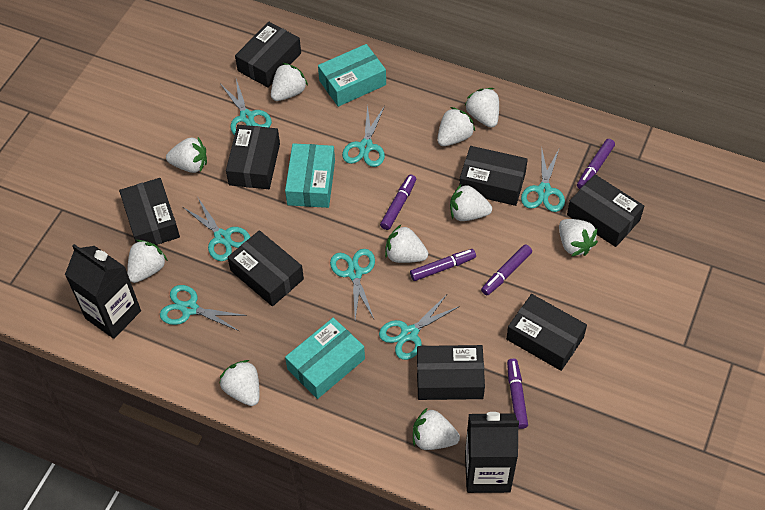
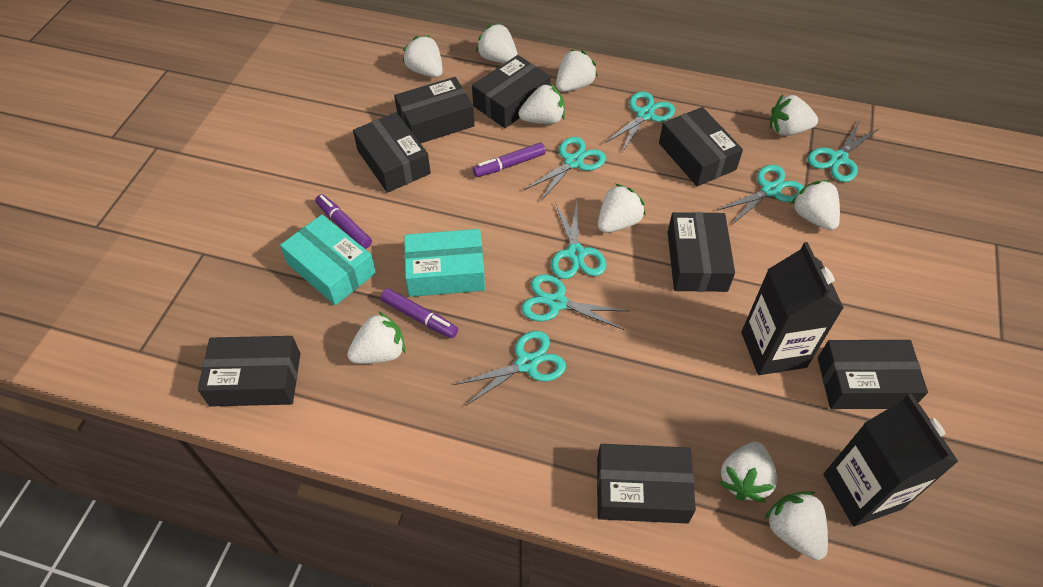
purple marker: [380,174,416,230] [410,249,476,281] [481,244,532,295] [507,359,528,429] [577,139,615,189] = 5 -> [315,194,372,249] [381,288,458,338] [473,143,546,177] = 3
turquoise box: [285,143,335,208] [285,318,365,399] [318,44,386,107] = 3 -> [280,215,376,305] [404,229,485,297] = 2

